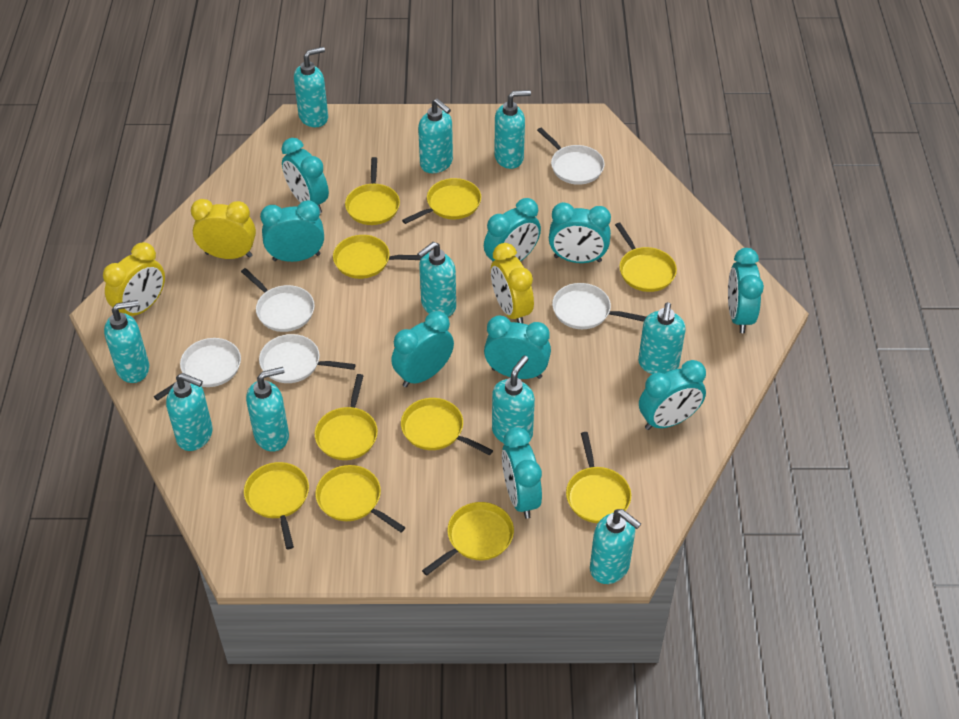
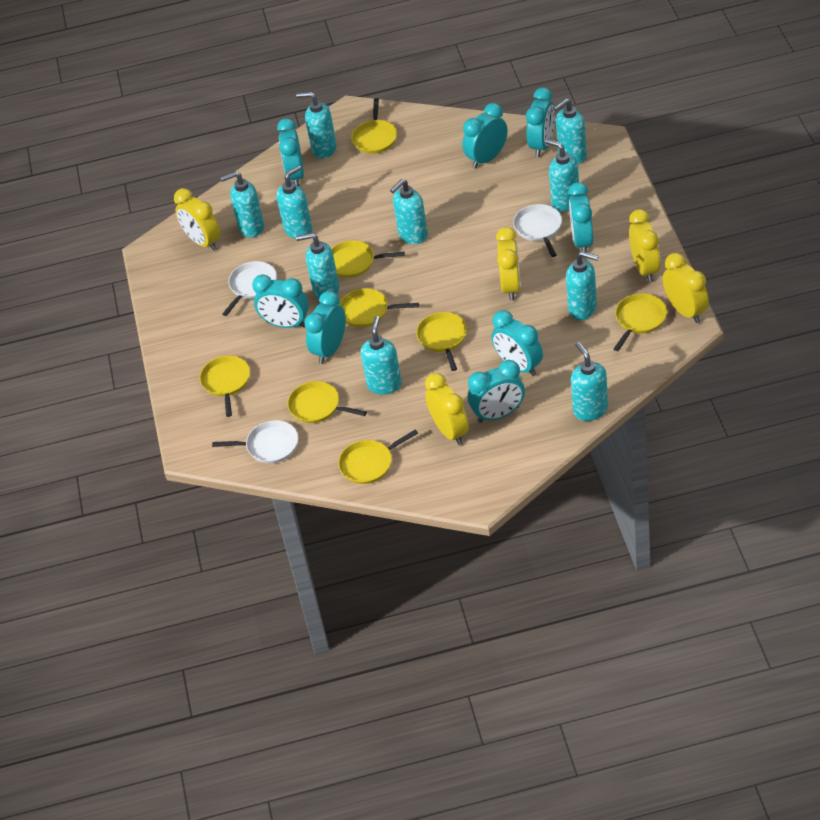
turquoise clock: [260,200,324,262] [282,138,329,213] [391,311,454,387] [484,198,541,262] [484,315,551,379] [502,427,542,519] [549,202,611,263] [639,360,706,430] [728,248,764,333] = 9 -> [252,274,309,328] [277,118,304,186] [304,291,346,364] [462,103,508,169] [468,360,525,423] [491,310,543,376] [526,87,555,157] [568,182,593,252] = 8
white pan: [154,338,241,401] [241,268,315,332] [259,334,356,383] [537,128,605,185] [552,283,646,329] = 5 -> [212,420,298,463] [222,261,277,316] [513,204,562,257] = 3
yellow clock: [103,242,165,316] [191,199,256,259] [491,243,534,323] = 3 -> [174,188,220,251] [425,373,469,445] [496,227,521,301] [629,209,660,282] [663,253,709,323] = 5
yellow pan: [244,462,309,549] [315,374,378,460] [315,465,406,532] [333,235,421,279] [345,157,400,225] [401,398,493,455] [402,178,481,224] [422,502,514,576] [566,432,631,523] [615,222,677,292] = 10 -> [199,356,250,417] [287,381,367,423] [331,240,405,278] [338,429,418,484] [339,288,419,327] [351,98,397,154] [416,312,467,371] [614,293,667,351] = 8

